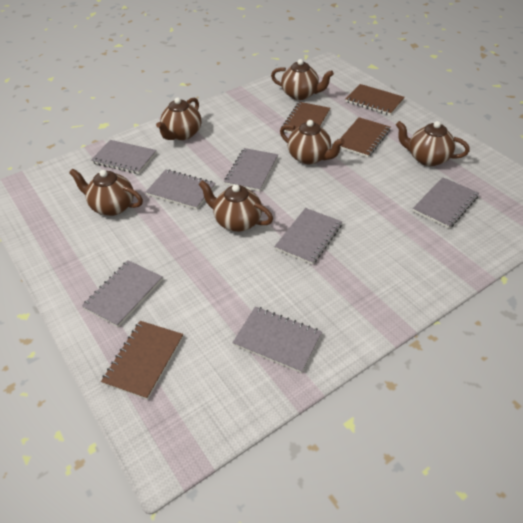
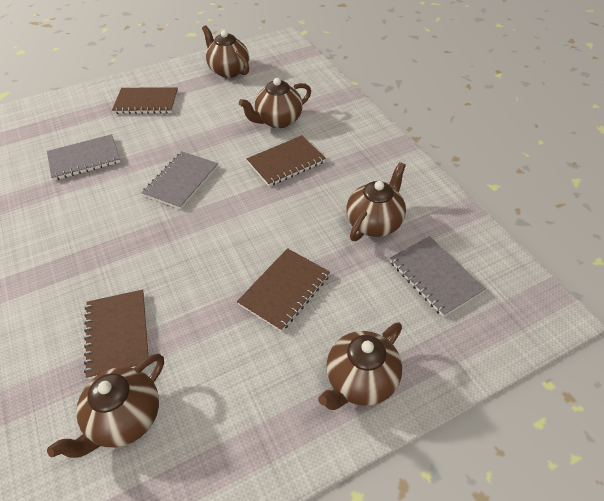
brown teapot: [69,169,143,216] [156,97,201,140] [198,180,273,232] [271,59,334,100] [280,120,345,164] [396,121,470,166] = 6 -> [47,354,164,458] [202,25,249,78] [239,78,311,128] [318,322,402,410] [346,162,406,241] = 5
grey notebook: [82,260,163,327] [91,140,157,174] [146,169,216,210] [224,148,278,191] [232,306,322,373] [274,208,342,265] [413,177,479,228] = 7 -> [47,134,120,181] [141,151,218,210] [390,236,486,317] = 3

